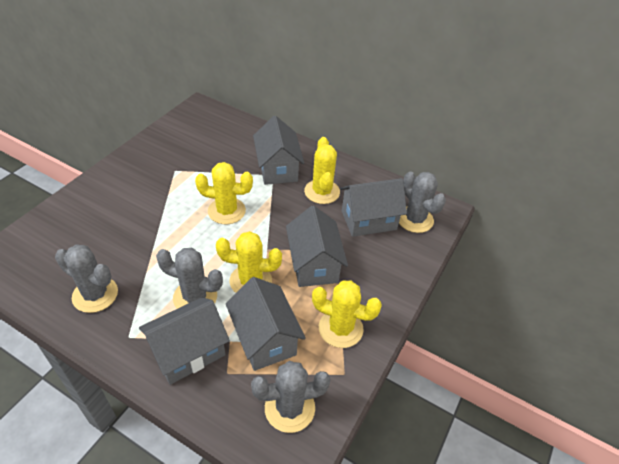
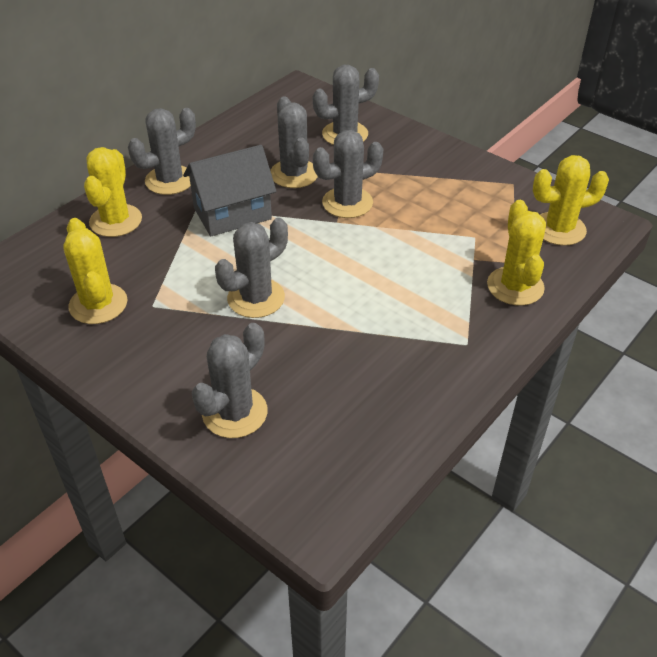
grey cactus: [55,244,118,313] [156,248,223,309] [251,361,330,433] [399,172,446,233] = 4 -> [128,108,196,195] [191,323,268,438] [215,218,288,318] [270,96,318,188] [313,65,379,145] [313,130,383,218] = 6
grey house: [139,297,230,385] [226,277,306,371] [253,116,304,185] [286,206,348,287] [340,178,407,237] = 5 -> [183,145,277,236] = 1

